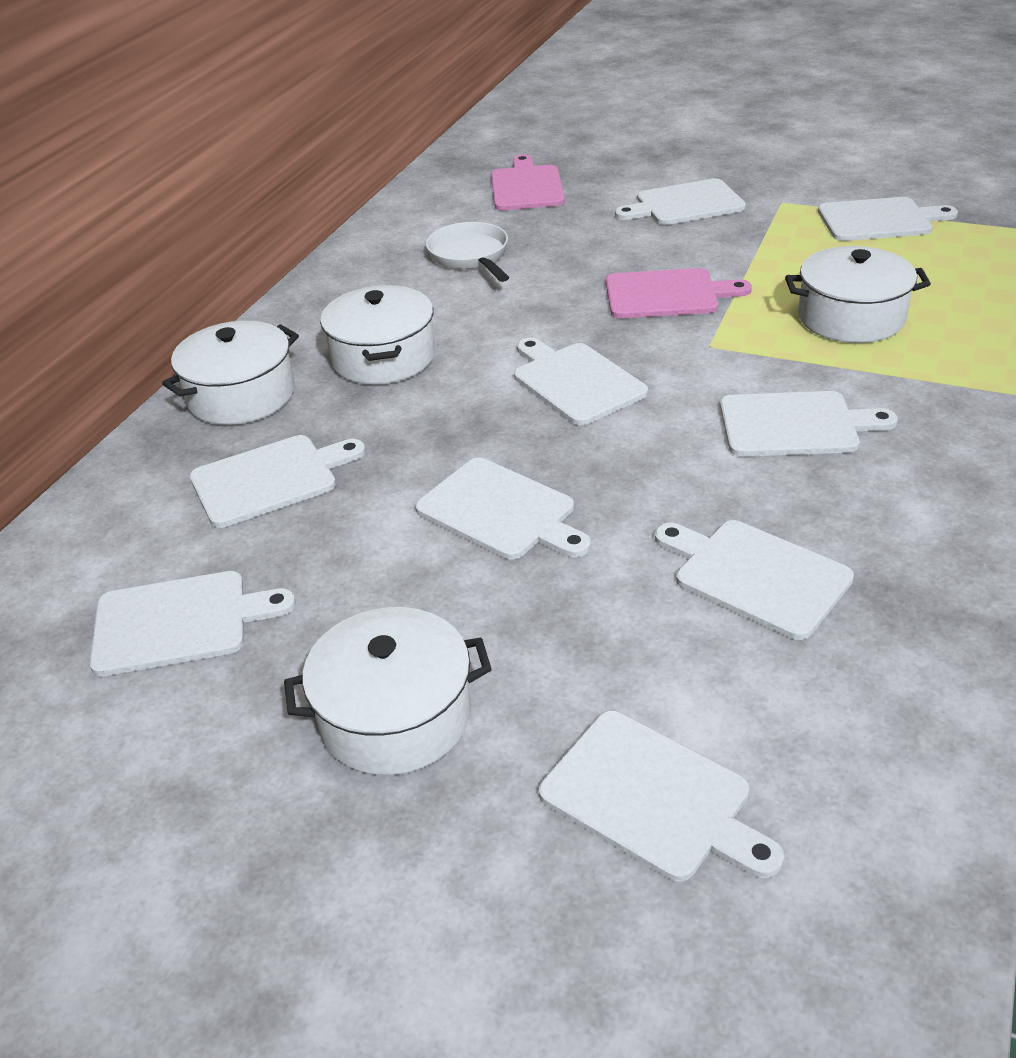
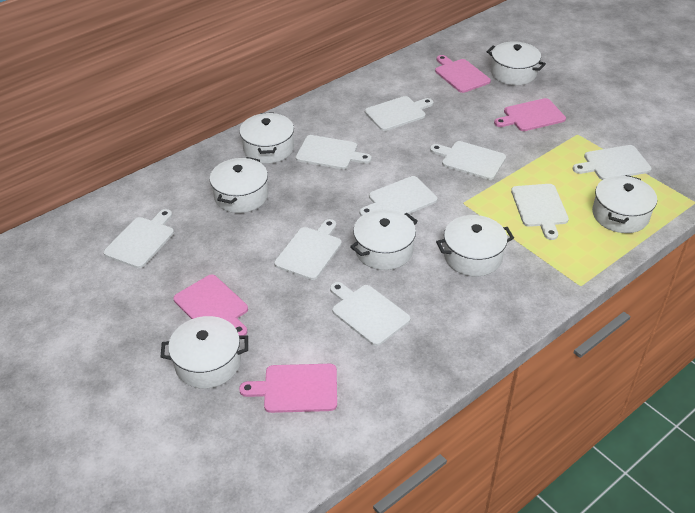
pink cutting board: [491,154,565,210] [606,268,752,318] = 2 -> [173,275,248,336] [239,364,337,413] [435,55,491,93] [494,98,566,131] = 4
white pan: [426,222,509,282] = 1 -> none = 0
white pot: [162,321,299,425] [284,607,491,775] [320,285,435,384] [785,246,931,343] = 4 -> [160,316,248,389] [210,157,268,213] [239,112,294,164] [350,209,418,270] [436,215,514,276] [487,41,546,85] [592,175,657,233] = 7

